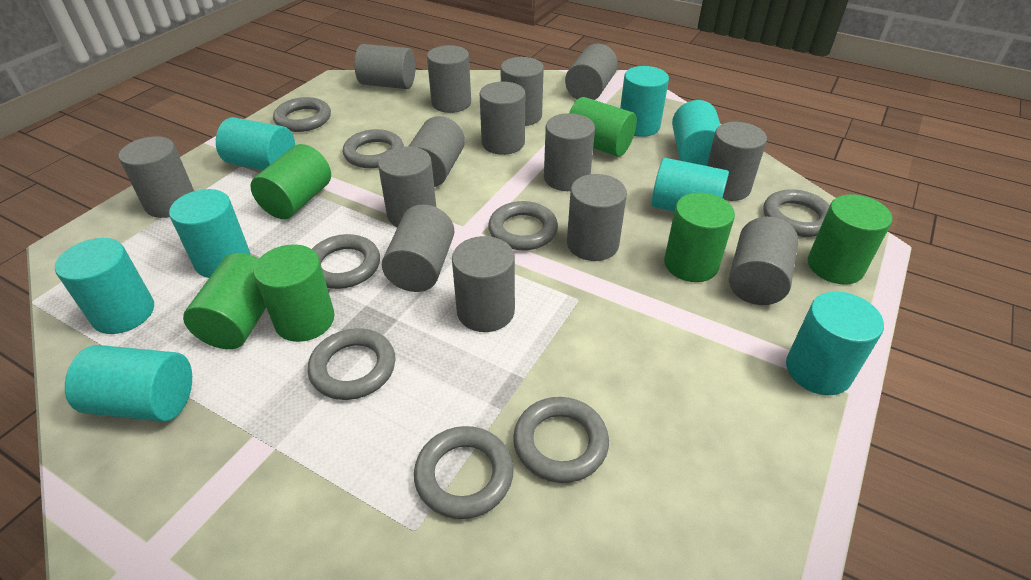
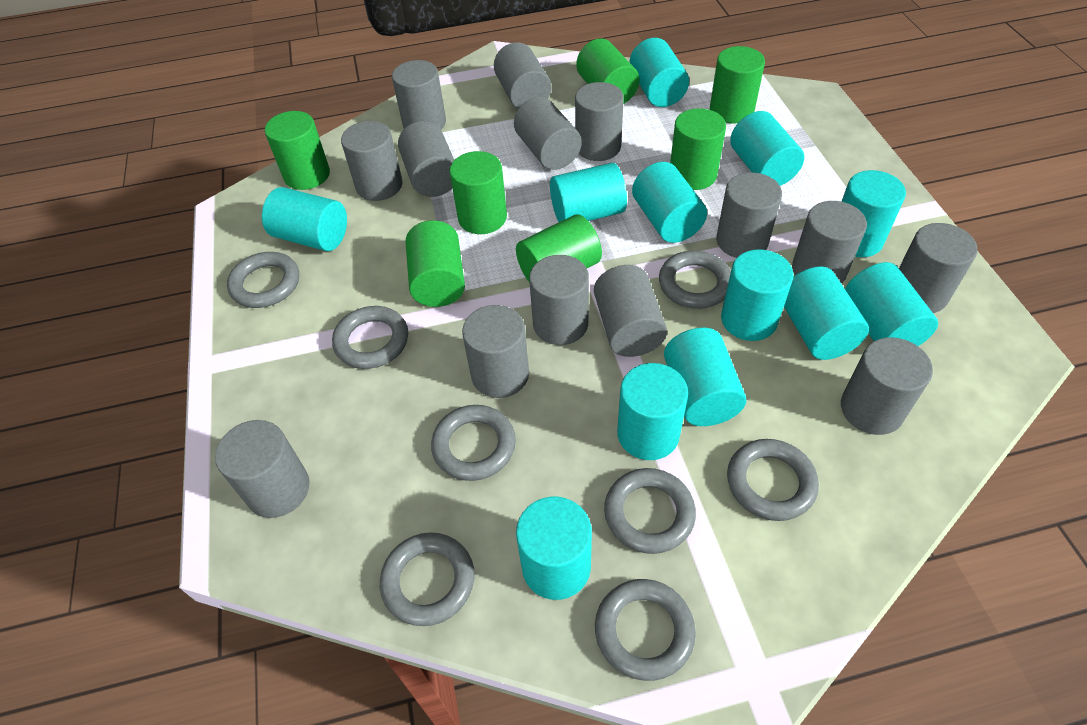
green cylinder: [183,253,266,349] [250,144,331,219] [254,244,335,342] [569,97,637,157] [664,192,735,282] [808,194,892,284] = 6 -> [265,111,330,190] [405,220,465,307] [450,151,507,234] [516,214,602,283] [576,39,640,104] [670,108,726,190] [710,46,765,123] = 7
turquoise cylinder: [55,238,154,334] [65,345,192,422] [169,189,250,278] [216,117,295,170] [620,66,669,137] [651,158,729,212] [672,100,720,166] [786,291,884,395] = 8 -> [262,187,347,251] [516,497,592,600] [550,163,627,222] [617,363,688,460] [630,38,689,107] [632,162,707,243] [664,328,746,426] [721,249,793,341] [730,111,804,186] [784,266,869,360] [841,170,906,257] [845,262,938,346] = 12

